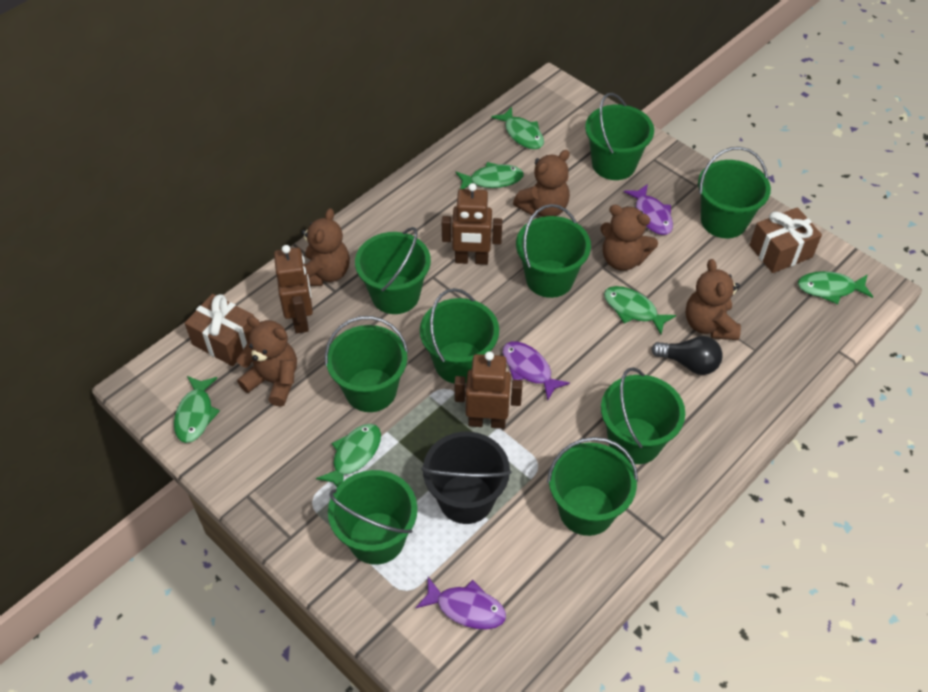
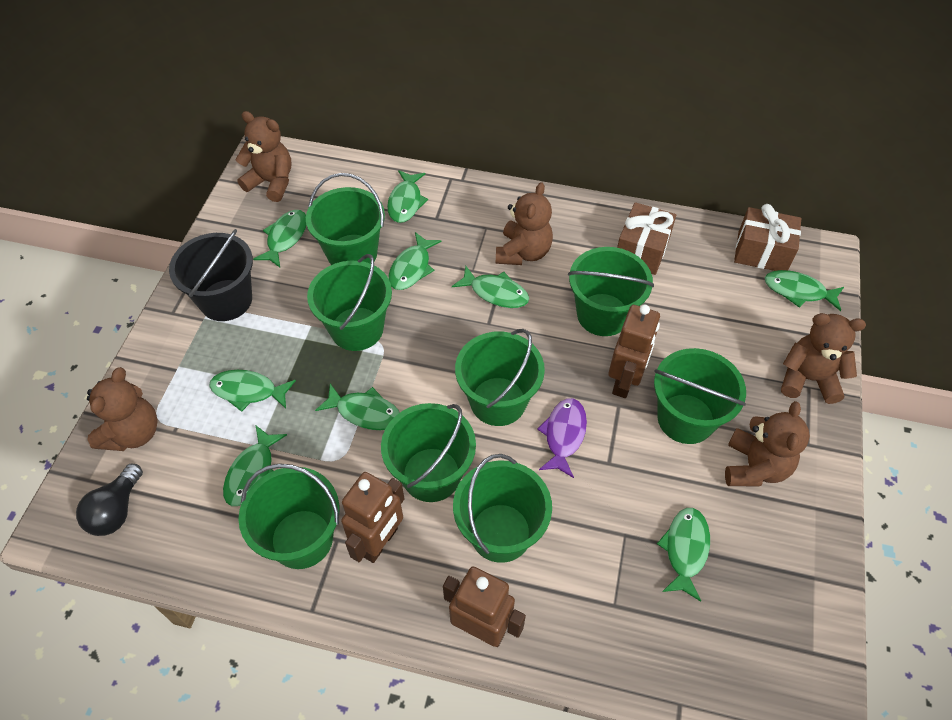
green bucket: [325,316,408,412] [328,470,417,565] [355,227,431,314] [420,288,499,383] [516,204,591,298] [547,437,638,536] [585,93,654,180] [601,367,685,464] [698,147,771,238] = 9 -> [238,463,340,569] [306,173,385,265] [307,254,392,351] [381,403,476,502] [453,454,552,563] [455,329,545,426] [568,247,654,336] [654,348,746,444] = 8
green fish: [174,376,220,443] [316,424,381,487] [456,162,524,189] [491,107,544,149] [604,286,676,334] [798,271,873,304] = 6 -> [209,370,296,412] [223,426,287,506] [253,210,306,267] [315,384,400,430] [387,170,428,223] [388,232,442,290] [452,266,529,308] [657,508,710,602] [765,270,844,311] = 9
purple fish: [415,577,506,629] [502,341,570,400] [624,184,673,235] = 3 -> [537,398,587,478] = 1

